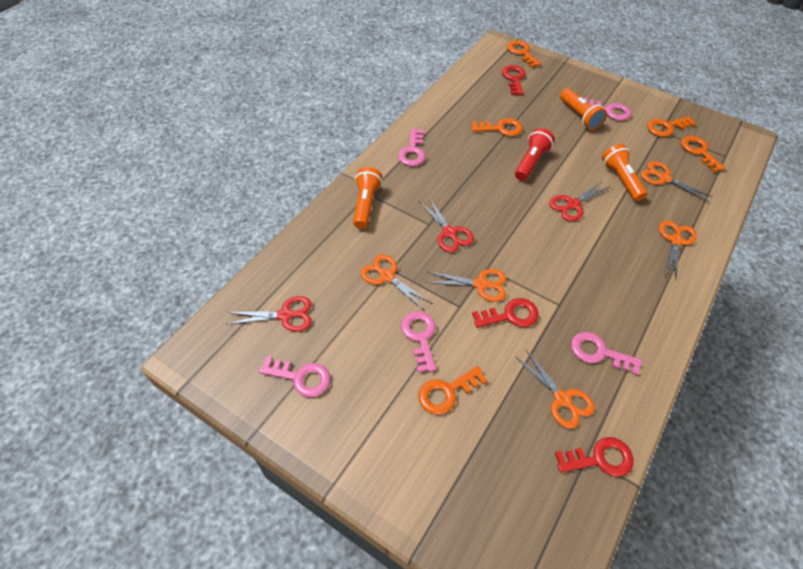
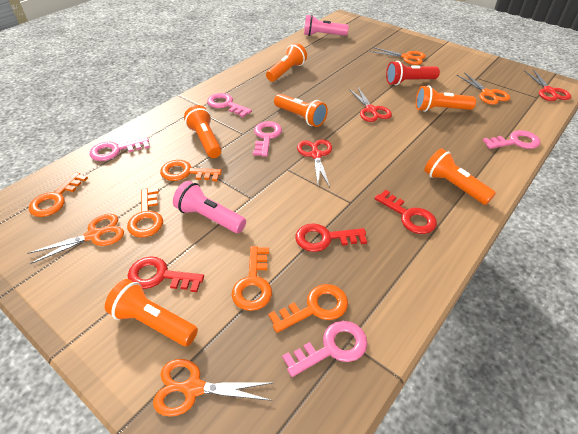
orange flashlight: [353,167,383,229] [560,88,607,130] [602,144,647,201] = 3 -> [105,279,198,346] [184,105,222,158] [266,43,307,82] [274,94,328,127] [416,86,476,112] [424,148,496,205] = 6
orange scissors: [360,254,433,311] [426,269,506,302] [515,349,595,429] [641,161,712,202] [659,220,697,279] = 5 -> [28,214,124,264] [153,359,272,417] [370,47,426,65] [457,72,510,105] = 4
pink flashlight: none = 0 -> [173,181,246,233] [304,15,349,36] = 2

